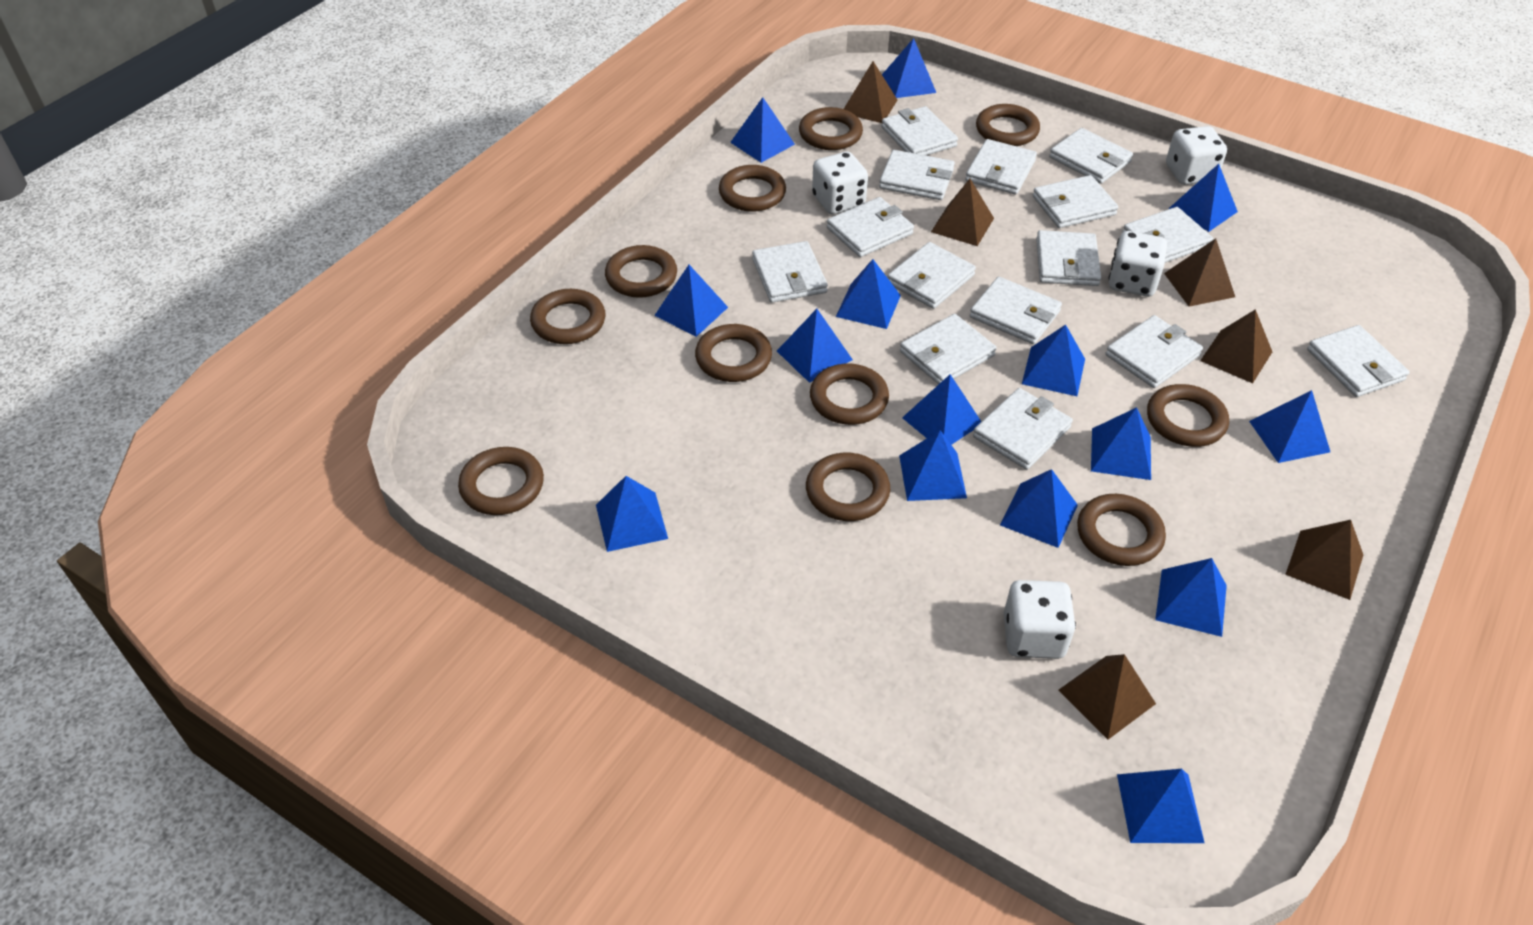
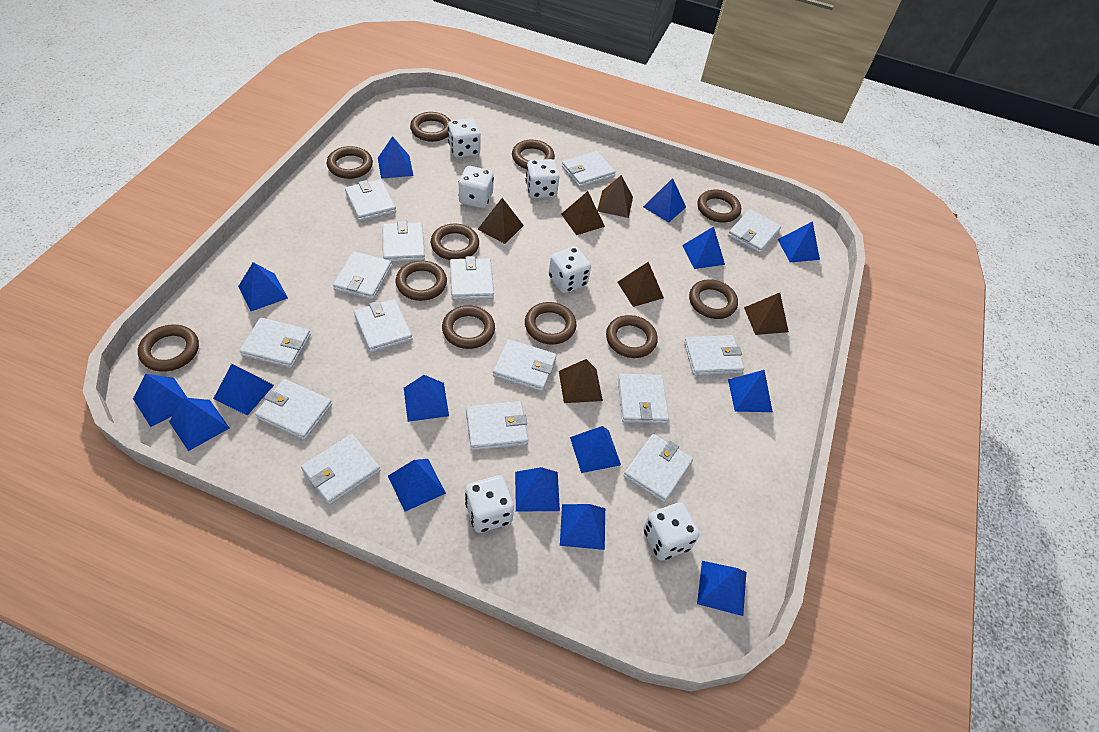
white dice: [812,152,868,214] [1004,580,1076,659] [1109,231,1167,297] [1166,126,1227,185] = 4 -> [448,118,481,158] [458,166,494,208] [465,475,514,533] [525,159,559,198] [549,247,591,293] [643,502,700,560] = 6

